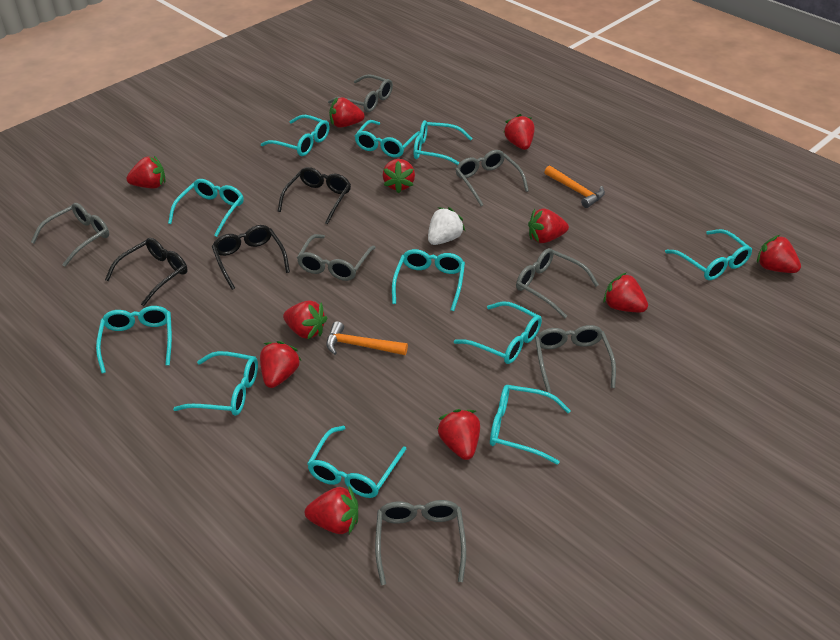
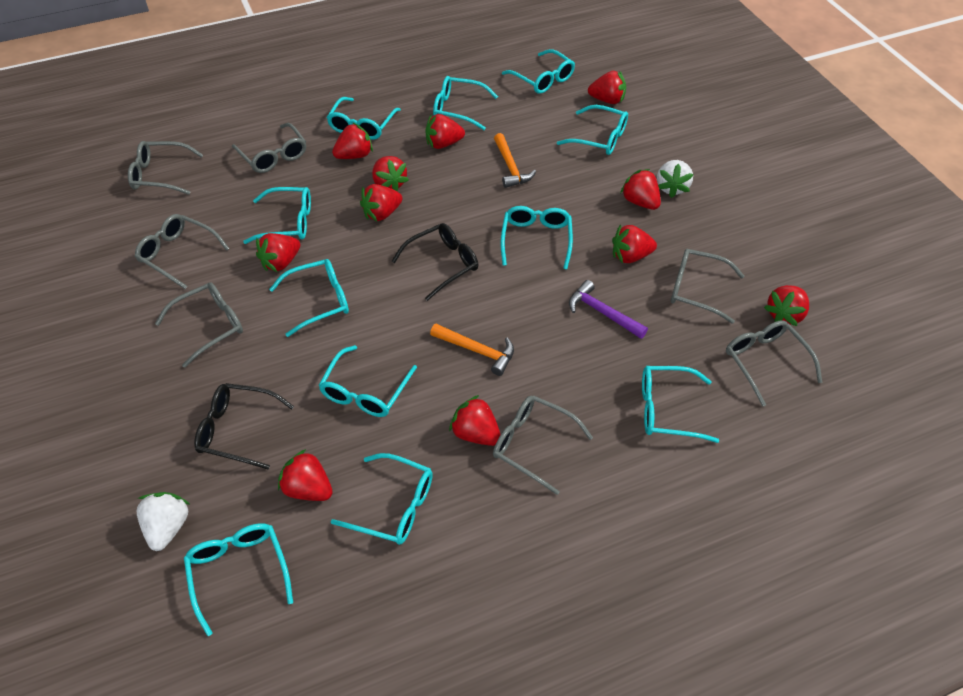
black glasses: [105,238,187,306] [212,225,290,290] [278,167,351,224] = 3 -> [194,383,294,470] [391,223,478,301] = 2
purple hammer: none = 0 -> [569,280,648,339] = 1
white strawberry: [428,207,465,245] = 1 -> [137,492,189,551] [657,160,693,198] = 2

